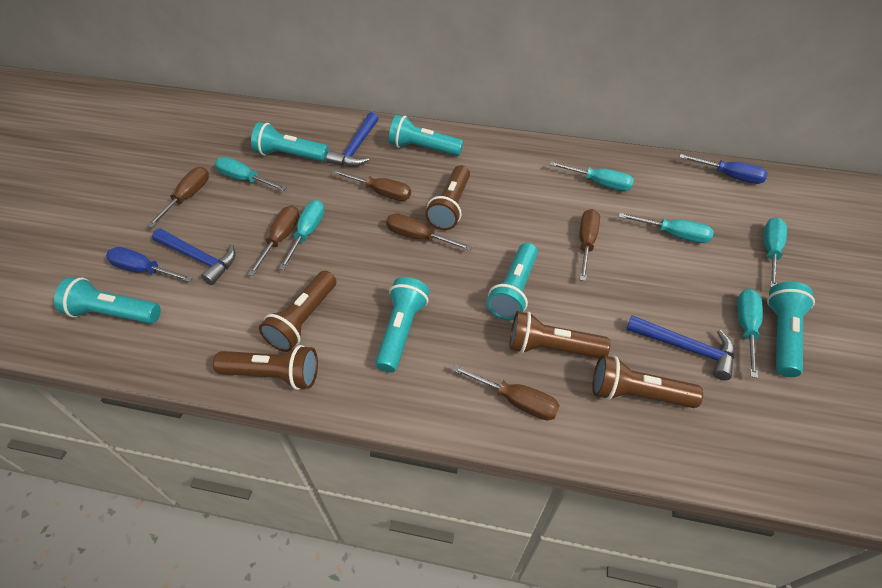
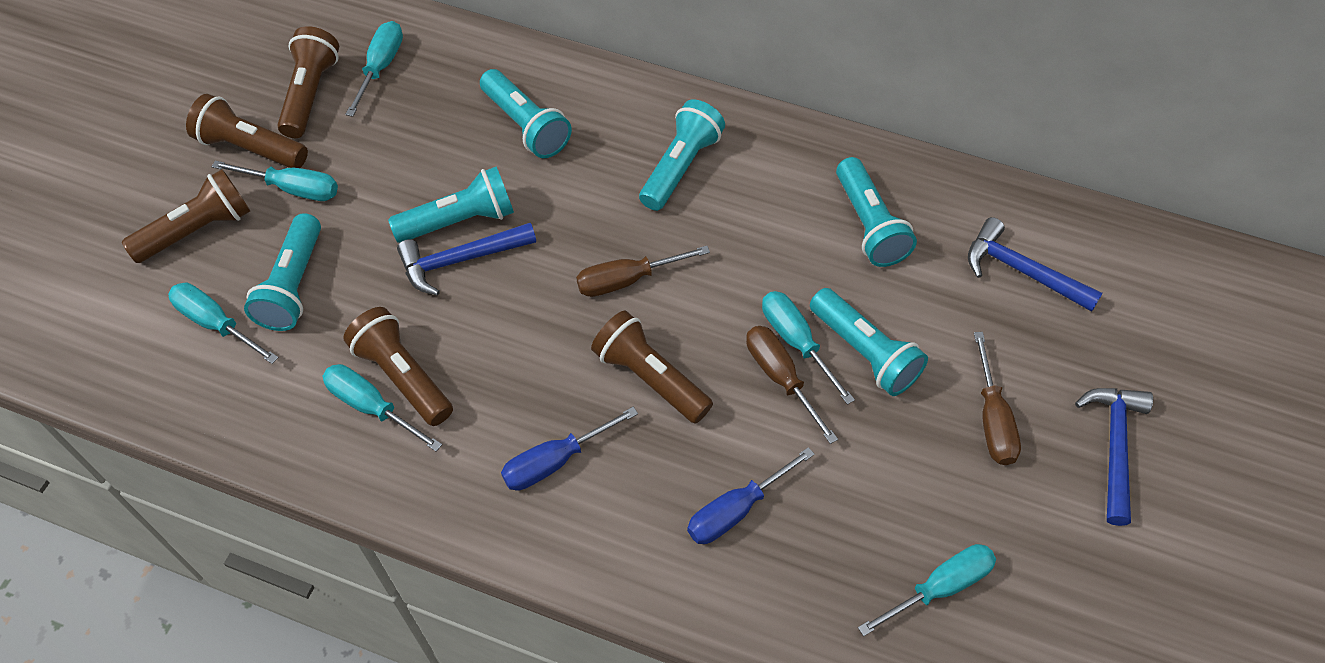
brown screwdriver: [147,167,209,228] [248,205,299,276] [333,170,411,201] [386,213,472,251] [452,365,560,420] [580,209,600,281] = 6 -> [576,246,710,297] [746,326,838,444] [974,332,1021,465] = 3

